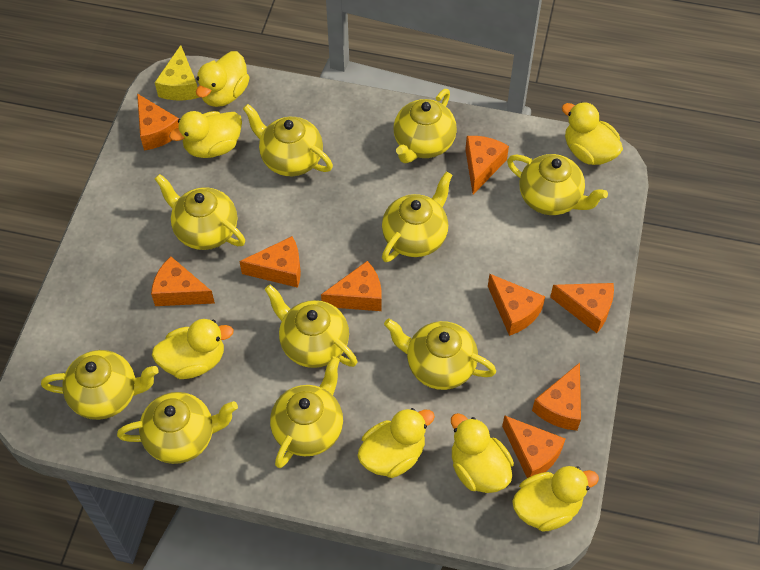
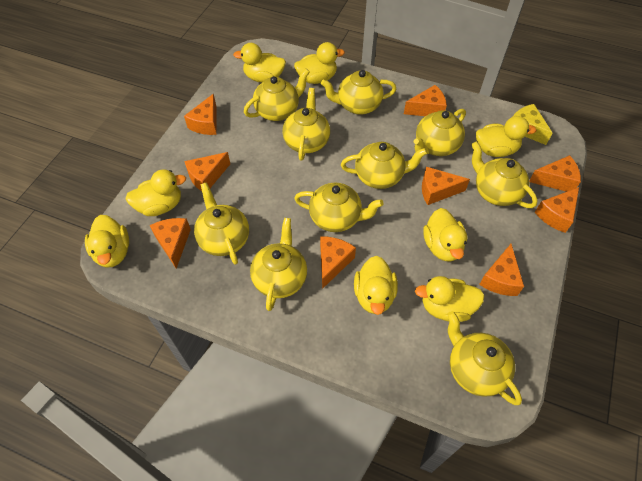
yellow duck: [152,319,234,379] [169,111,242,158] [196,51,250,107] [357,408,435,478] [451,413,514,493] [512,466,599,532] [562,102,623,165] = 7 -> [85,215,129,268] [125,169,186,216] [233,43,286,82] [294,42,345,84] [354,256,398,315] [415,276,484,322] [423,208,467,262] [476,116,537,157] = 8

